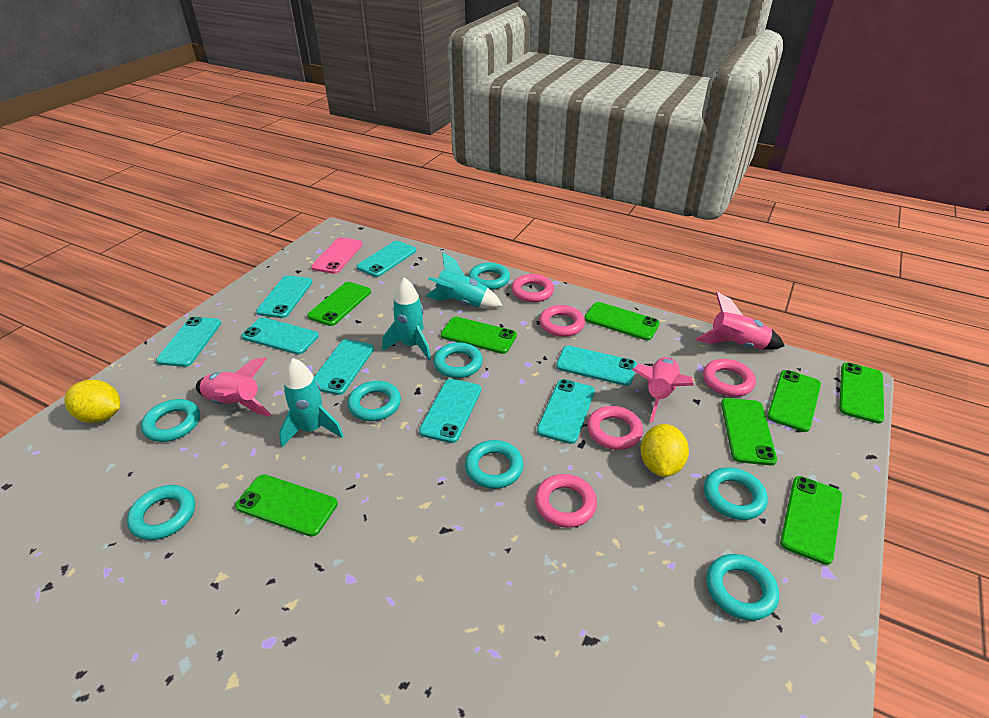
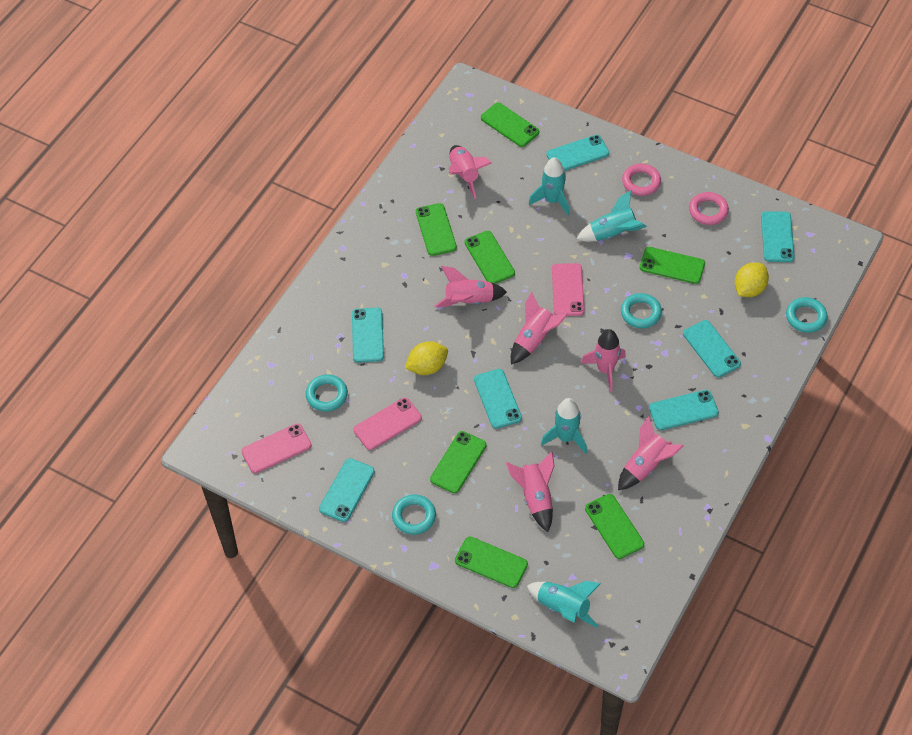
green phone: [235,474,338,537] [307,282,371,326] [441,317,517,354] [585,302,660,340] [721,398,777,465] [767,370,821,432] [780,476,842,565] [839,362,884,424] = 8 -> [416,203,457,256] [430,431,486,493] [455,537,528,588] [465,231,515,284] [481,103,539,147] [585,494,644,559] [640,247,705,284] = 7
pink phone: [311,237,363,274] = 1 -> [241,423,312,473] [354,398,422,450] [552,263,585,316] = 3
pink ring: [511,274,554,302] [535,474,597,528] [539,305,585,337] [587,406,643,450] [703,359,756,397] = 5 -> [622,164,661,196] [689,192,729,225] = 2
pink rocket: [196,357,272,416] [632,357,694,423] [695,292,785,350] = 3 -> [435,266,507,307] [449,145,492,199] [506,451,555,532] [511,291,568,364] [581,329,626,392] [618,416,684,490] = 6
turquoise phone: [156,317,221,367] [242,317,319,355] [256,275,313,318] [314,339,374,395] [357,241,416,277] [419,379,481,443] [537,379,595,444] [556,346,637,386] = 8 -> [319,458,375,522] [352,308,384,363] [474,369,522,429] [546,135,609,171] [649,390,719,430] [683,320,741,377] [761,211,795,262] = 7
turquoise ring: [127,485,195,540] [141,399,200,442] [347,381,401,421] [433,342,483,378] [465,440,524,489] [468,263,510,290] [704,467,768,520] [706,554,779,621] = 8 -> [306,375,348,412] [392,495,436,535] [621,293,662,328] [786,297,828,333] = 4
turquoise rocket: [279,358,343,448] [382,277,431,360] [425,253,503,308] = 3 -> [527,581,600,628] [529,157,570,215] [541,398,587,454] [577,191,647,242] = 4

